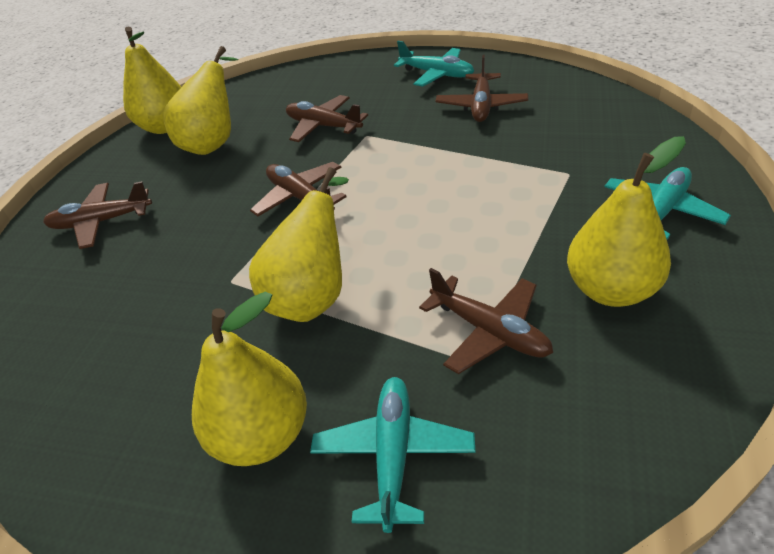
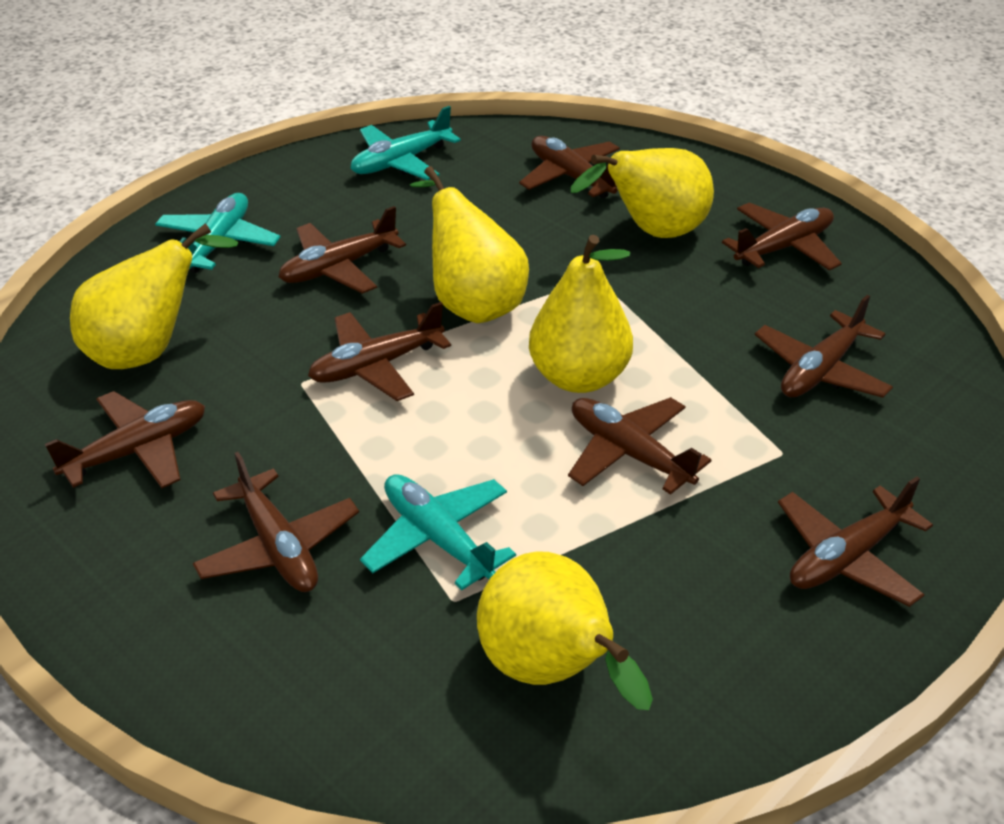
brown plane: [43,181,152,249] [250,162,347,217] [286,95,368,142] [419,268,553,374] [436,55,528,122] = 5 -> [45,391,205,488] [193,452,359,592] [279,206,406,294] [308,302,451,401] [519,136,620,198] [568,397,711,495] [722,203,842,271] [755,295,893,398] [778,476,933,607] = 9

